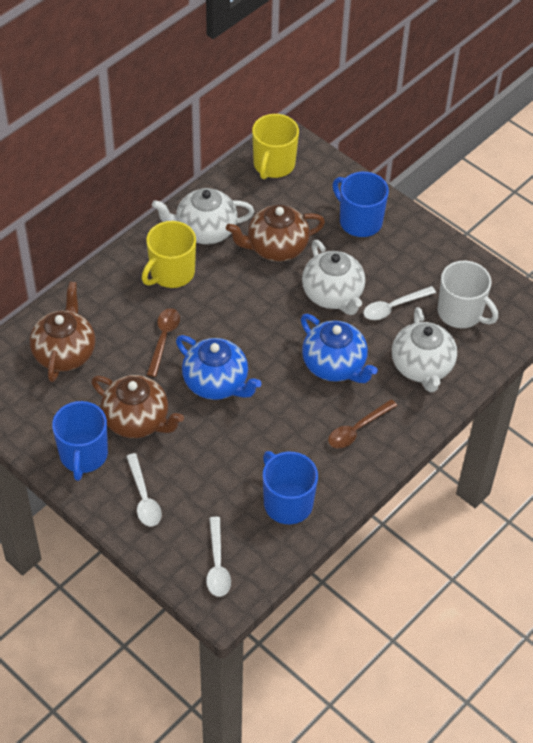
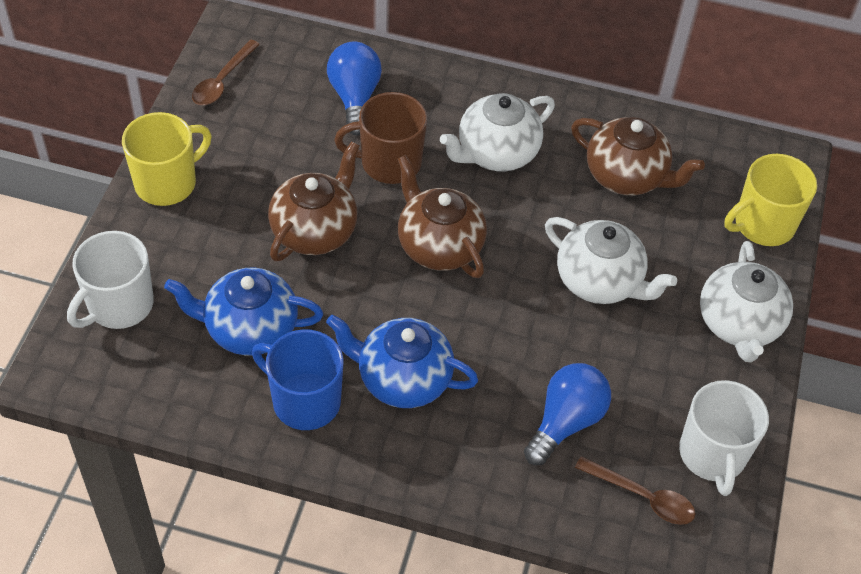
blue light bulb: none = 0 -> [327,42,382,135] [524,363,611,465] = 2
blue mug: [52,401,108,481] [263,451,318,524] [333,172,389,237] = 3 -> [252,329,344,430] = 1
brown mug: none = 0 -> [335,92,427,184] = 1
white mug: [438,261,498,328] = 1 -> [67,231,154,329] [679,380,769,496] = 2
white spoon: [126,453,162,527] [206,517,231,597] [363,286,436,320] = 3 -> none = 0

